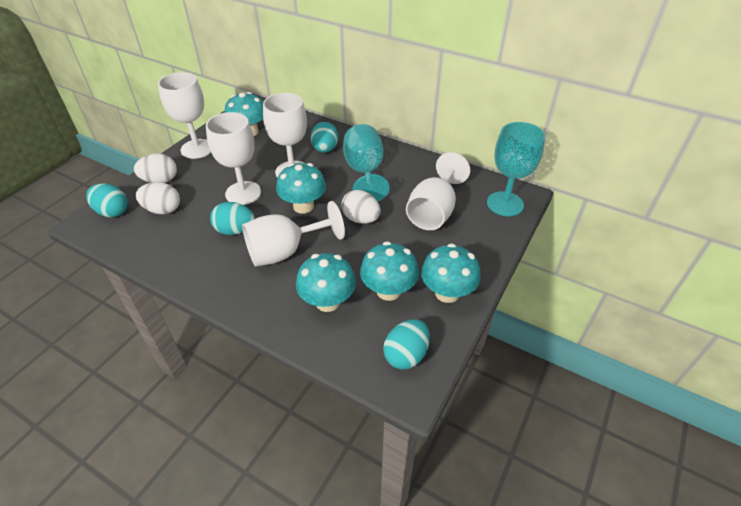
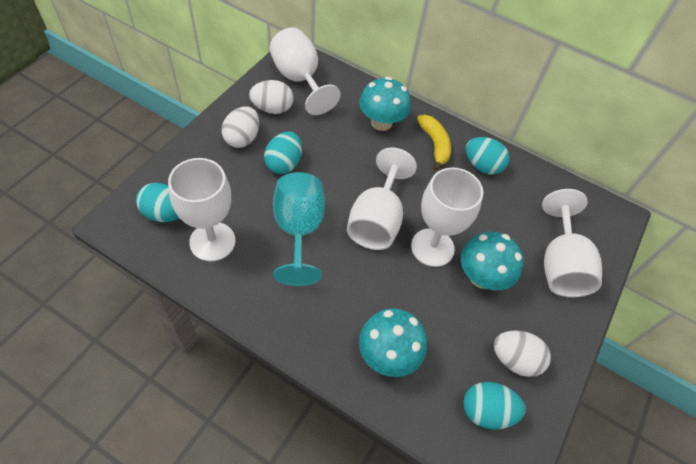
turquoise goblet: [343,124,389,202] [487,122,545,216] = 2 -> [273,172,325,286] = 1
turquoise mushroom: [225,92,263,136] [276,163,326,214] [296,253,356,312] [360,241,419,301] [421,243,481,303] = 5 -> [359,77,411,131] [359,308,427,377] [461,232,523,290] = 3
yellow banana: none = 0 -> [417,115,451,171] = 1

